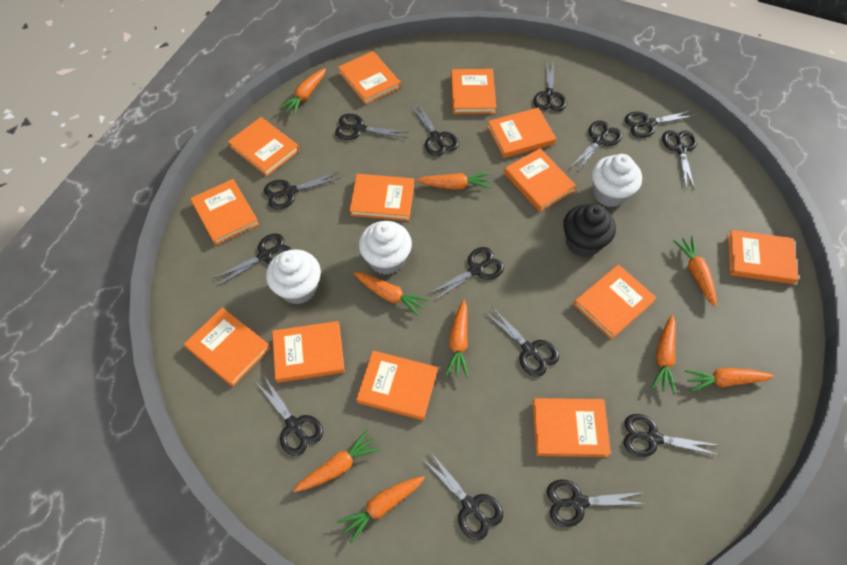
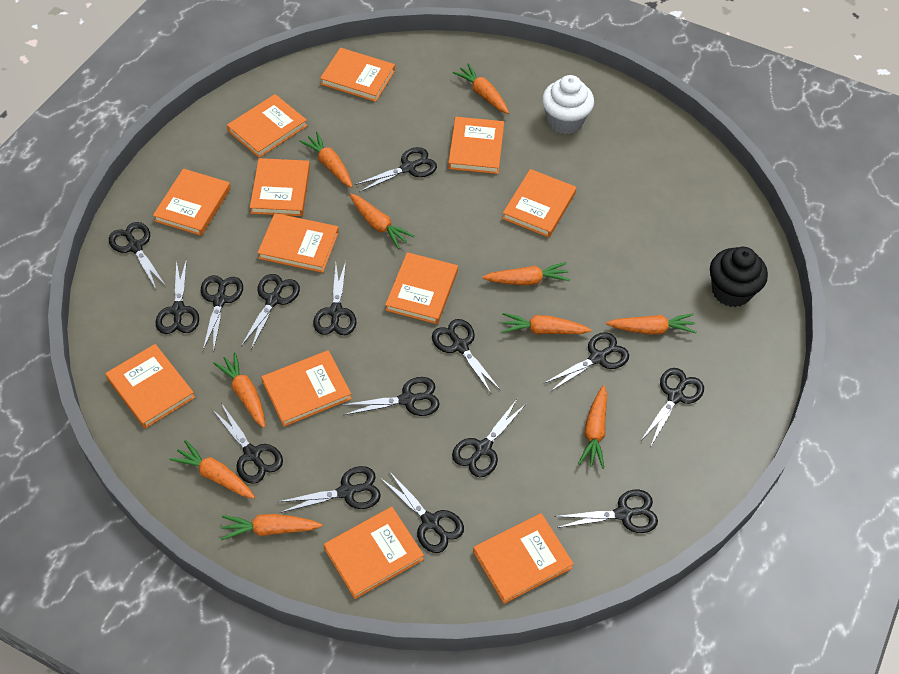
black scissors: [212,233,292,287] [257,376,323,456] [264,172,340,209] [335,114,408,140] [411,103,459,157] [423,451,503,540] [428,247,504,302] [484,306,559,377] [534,61,567,111] [547,479,647,527] [569,121,622,172] [624,414,719,457] [625,110,697,138] [662,130,697,190] = 14 -> [109,222,166,289] [156,259,199,334] [201,275,243,353] [212,403,283,484] [241,274,300,350] [278,466,381,513] [313,261,357,335] [342,377,440,416] [355,147,437,192] [380,471,464,553] [432,319,501,395] [452,398,527,477] [543,332,629,392] [554,490,658,533] [642,368,704,445] = 15
orange book: [184,307,270,387] [190,179,259,245] [228,117,300,176] [272,321,345,383] [338,51,401,105] [350,174,414,221] [356,351,438,420] [451,69,496,114] [487,108,556,158] [504,148,576,212] [533,398,611,457] [573,264,657,339] [727,230,799,284] = 13 -> [106,344,195,428] [153,169,231,236] [227,94,307,158] [250,158,310,216] [257,213,339,273] [261,350,352,427] [320,48,395,102] [324,507,424,599] [385,252,458,324] [448,117,504,174] [473,513,574,604] [502,169,576,237] = 12
orange carrot: [279,68,326,116] [293,429,381,492] [337,476,425,544] [354,272,429,317] [416,172,491,190] [445,300,469,378] [651,315,676,394] [674,236,717,307] [685,368,774,392] = 9 -> [169,440,255,499] [213,352,265,428] [221,514,322,540] [299,132,353,188] [350,194,415,249] [453,63,509,114] [482,262,570,285] [501,313,592,334] [578,385,607,469] [606,313,697,334] = 10
white cupcake: [266,249,321,304] [359,221,412,275] [592,154,642,207] = 3 -> [542,75,594,134] = 1

